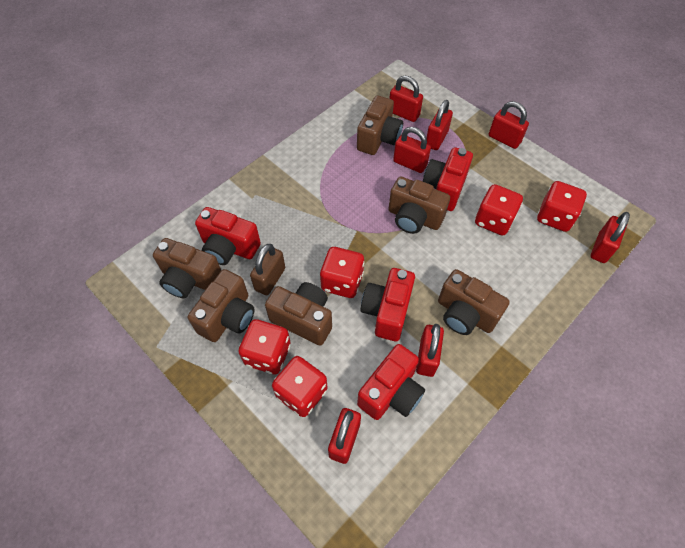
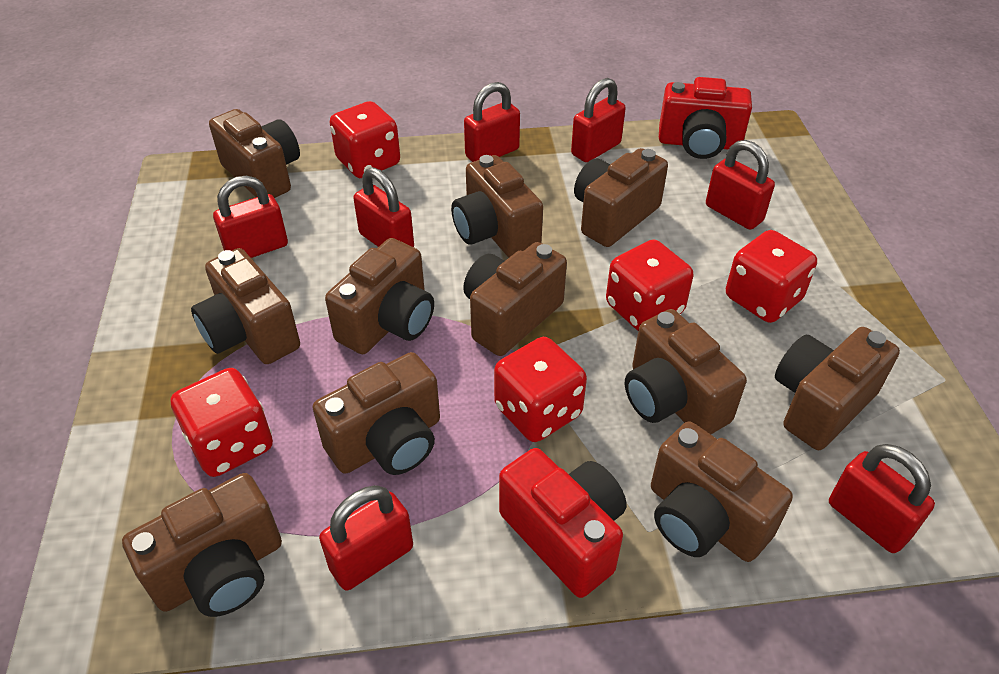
brown camera: [153,238,221,298] [188,269,255,342] [265,282,332,346] [357,95,403,155] [388,176,450,234] [438,269,510,335] = 6 -> [122,473,282,617] [191,248,300,364] [209,109,300,198] [313,352,440,475] [325,238,434,354] [451,155,543,257] [463,242,567,356] [574,148,668,247] [625,309,747,434] [651,422,793,562] [775,327,900,450] = 11
brown padlock: [250,244,285,295] = 1 -> none = 0
red camera: [195,207,261,265] [357,344,425,420] [361,268,415,341] [423,147,473,211] = 4 -> [499,448,627,598] [659,77,752,159] = 2

